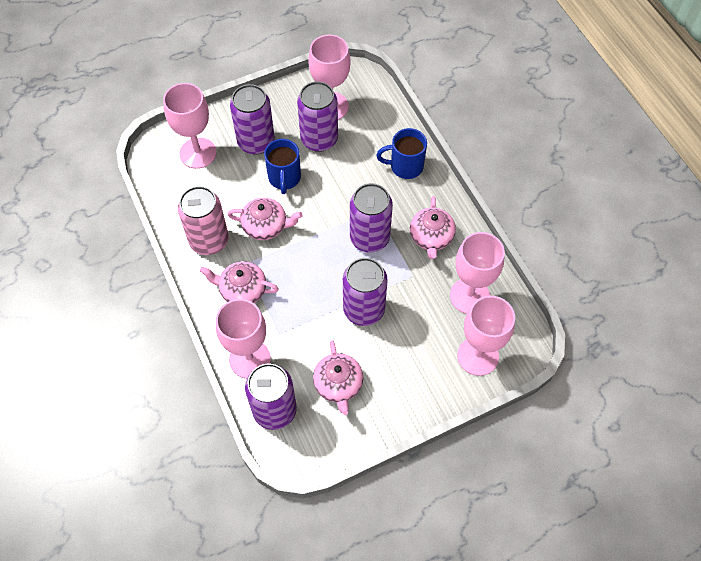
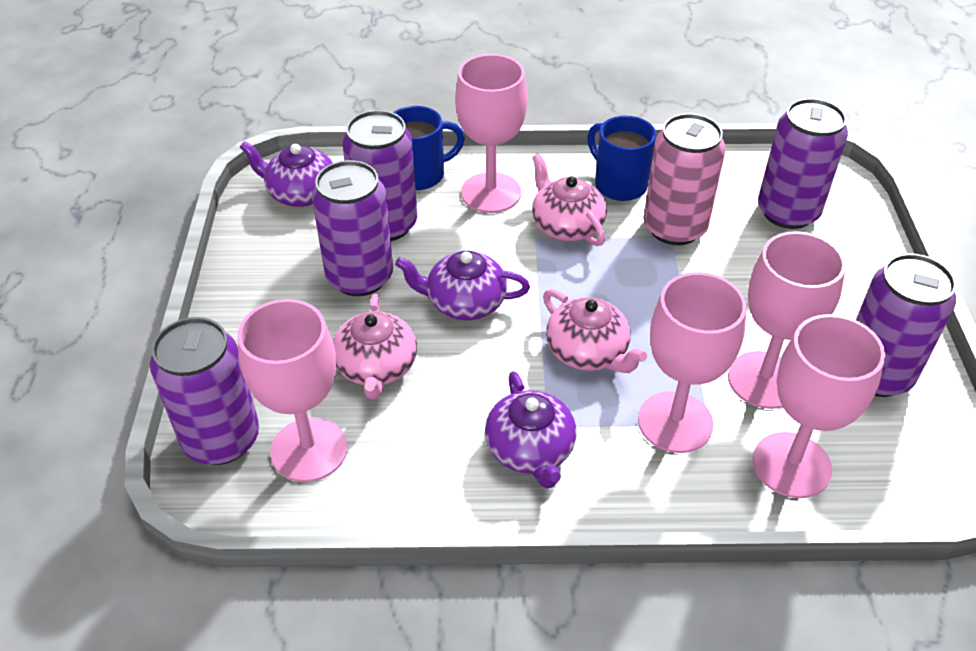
pink teapot: [200,261,279,303] [227,198,303,240] [313,340,363,415] [410,196,456,259] = 4 -> [333,294,417,399] [532,154,607,246] [543,289,647,373] = 3
purple teapot: none = 0 -> [240,141,333,207] [395,251,530,320] [485,371,577,489] = 3

